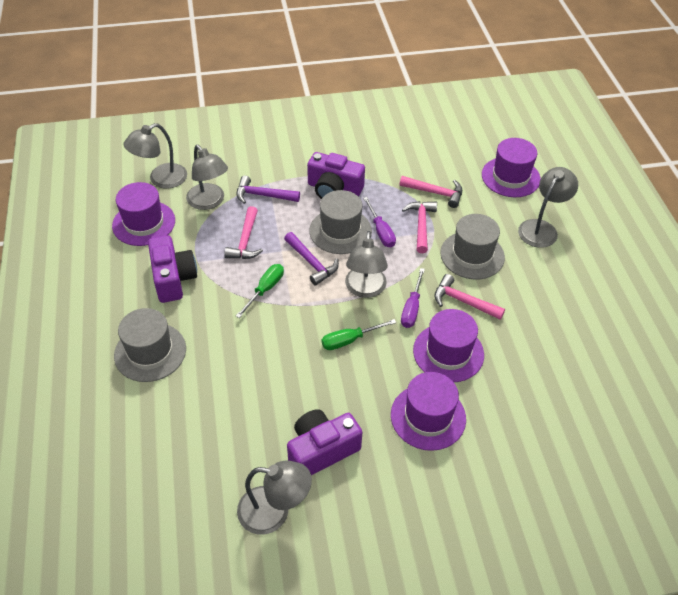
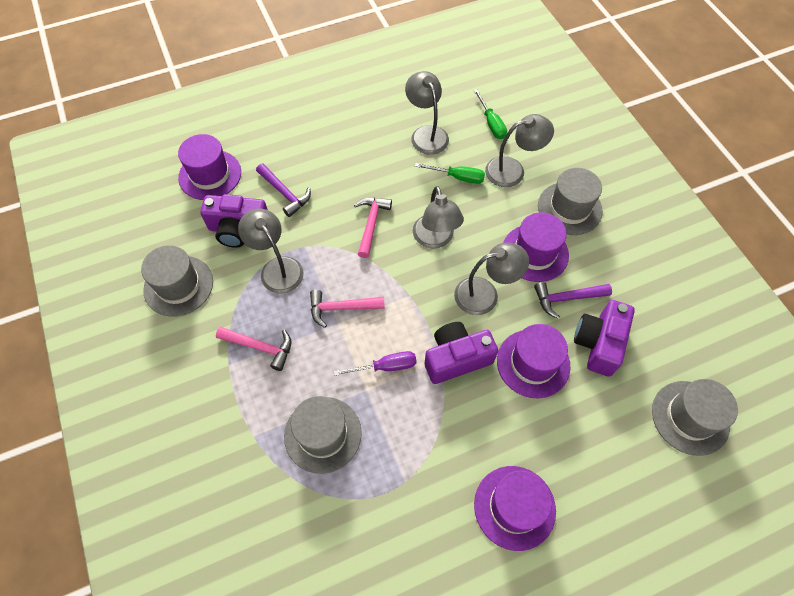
grey hat: [114,308,186,382] [309,190,372,254] [440,214,505,279] = 3 -> [141,245,213,317] [284,396,362,474] [538,168,603,235] [652,379,738,456] = 4
pink hammer: [224,206,263,259] [400,176,462,208] [402,201,437,253] [434,274,505,320] = 4 -> [216,327,291,371] [310,290,385,328] [354,198,392,258] = 3
purple screwdriver: [363,197,396,248] [401,268,425,328] = 2 -> [334,351,417,376] = 1

